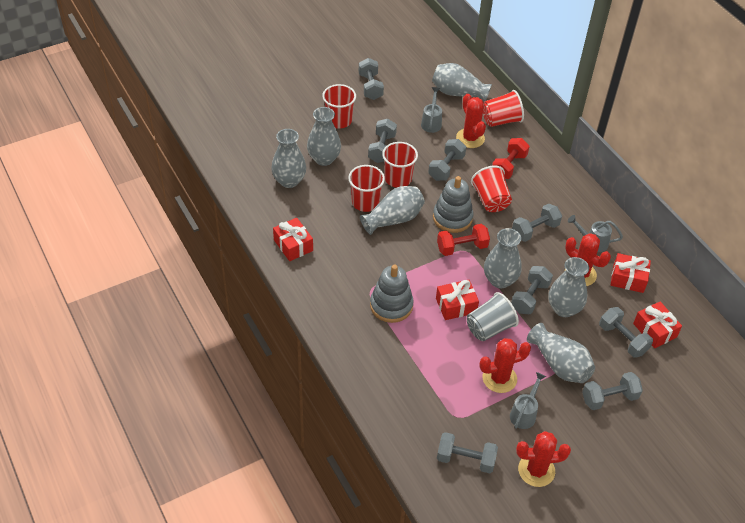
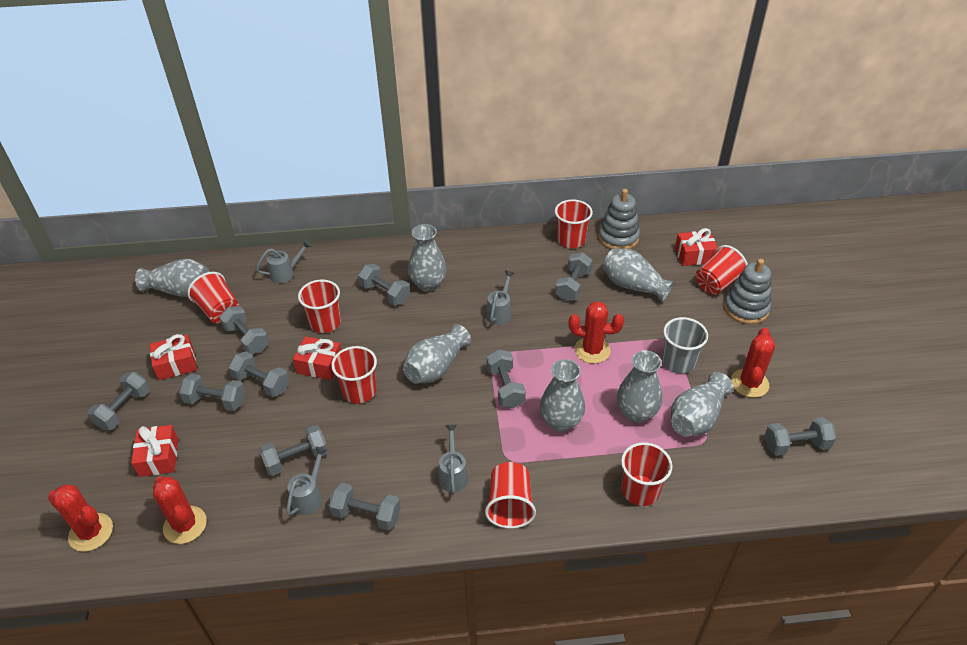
grey dumbbell: [359,58,384,100] [368,119,397,163] [428,139,466,181] [437,432,498,473] [511,266,553,314] [512,204,562,242] [582,372,643,410] [599,307,653,358] = 8 -> [87,372,150,430] [179,374,245,411] [219,306,269,354] [228,351,289,397] [259,425,328,476] [329,483,401,531] [358,264,410,306] [486,349,526,408] [555,252,592,301] [765,417,836,456] = 10
grey watering can: [421,87,442,133] [510,372,546,429] [568,215,623,252] = 3 -> [256,240,312,283] [286,447,327,516] [438,424,468,494] [486,271,514,325] = 4
red cup: [322,84,356,129] [348,165,385,212] [382,142,418,188] [471,166,512,212] [483,90,524,127] = 5 -> [187,272,239,324] [298,280,341,333] [331,346,377,404] [485,462,536,528] [555,199,593,248] [621,442,672,506] [696,245,748,295] = 7
red dumbbell: [437,224,490,256] [492,138,530,179] = 2 -> none = 0

